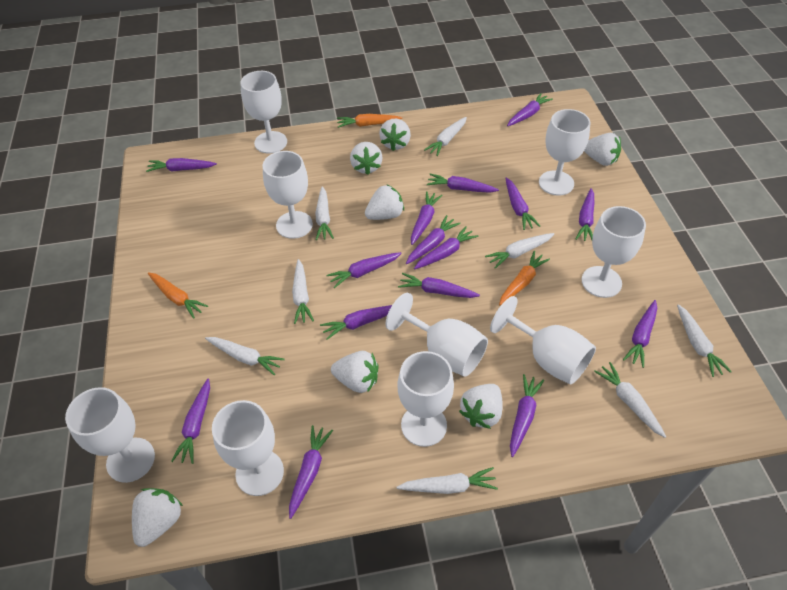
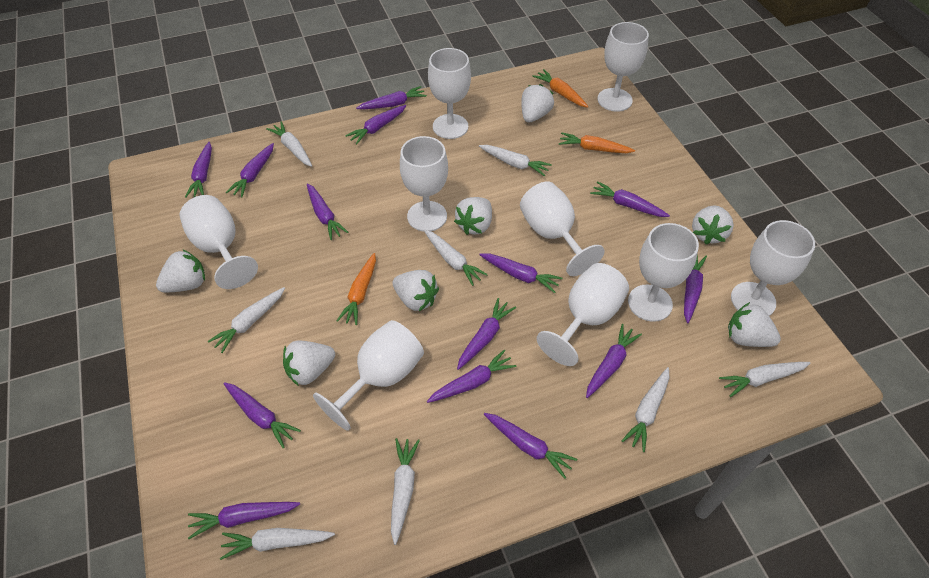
purple carrot: [146,158,217,172] [171,379,210,464] [289,425,333,519] [320,305,392,340] [327,252,402,288] [398,273,480,298] [406,215,461,264] [411,191,443,245] [414,226,478,269] [427,174,499,193] [505,178,540,230] [507,93,553,126] [510,374,544,457] [576,188,594,241] [623,300,657,368] = 15 -> [185,142,212,198] [188,502,300,539] [223,382,301,449] [226,143,274,198] [307,183,349,240] [345,105,406,145] [356,86,427,109] [427,350,517,403] [457,298,516,370] [479,253,563,293] [484,413,577,479] [586,324,642,398] [590,181,670,217] [684,255,707,323] = 14

